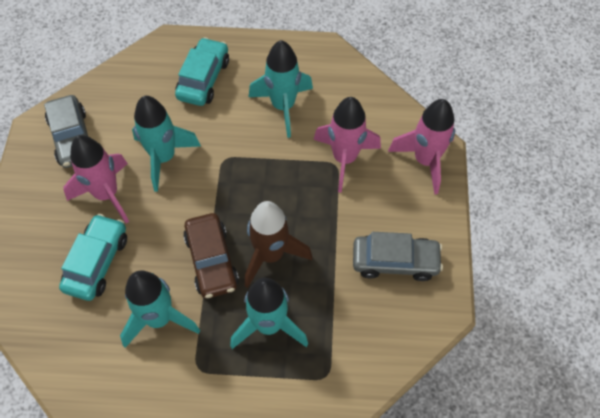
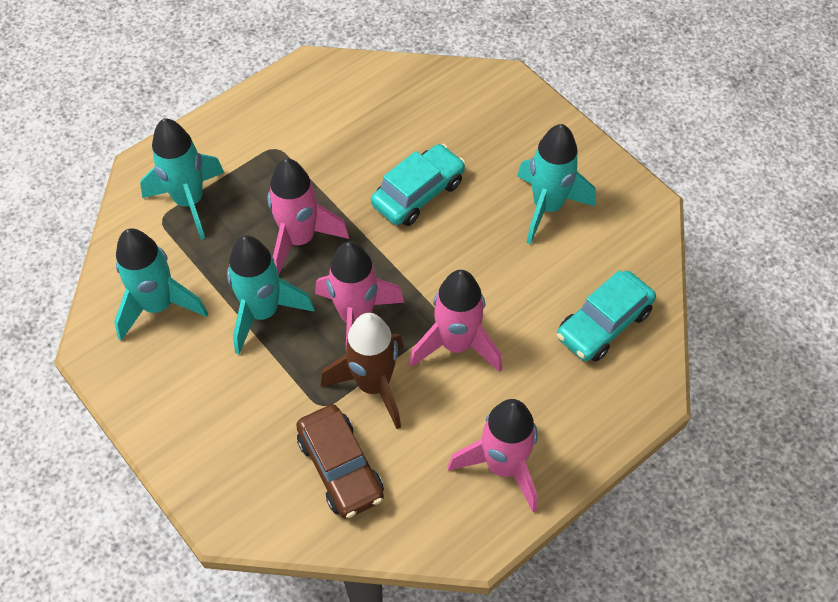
grey car: [44,95,88,168] [353,232,443,281] = 2 -> none = 0
pink rocket: [64,135,129,224] [314,97,381,193] [388,99,456,194] = 3 -> [268,158,349,275] [315,241,404,347] [409,270,502,372] [448,399,538,512] = 4

